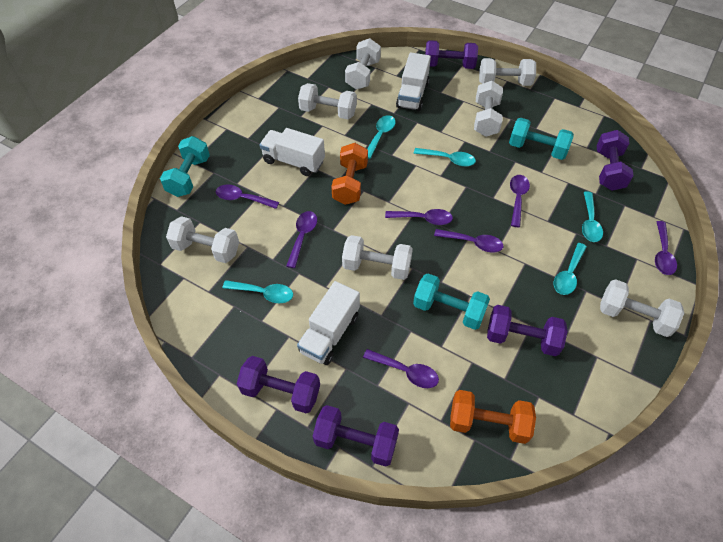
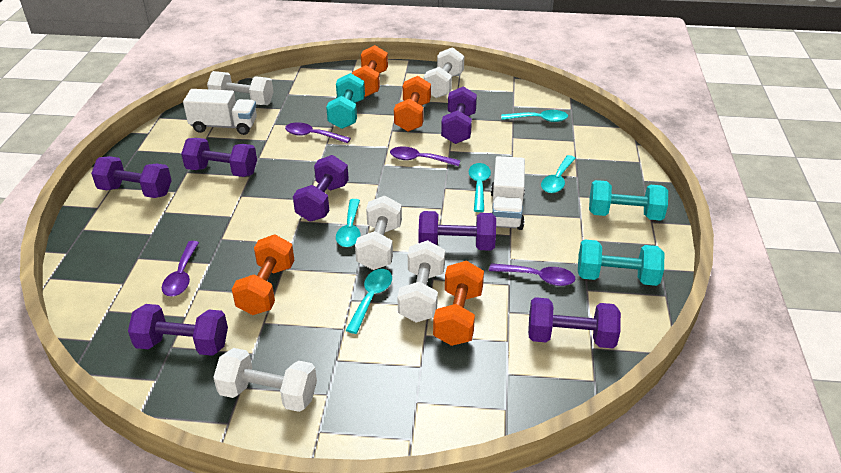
orange dumbbell: [331,143,368,205] [450,390,536,444] = 2 -> [232,235,294,315] [352,45,388,97] [394,76,431,132] [433,261,484,346] = 4
purple dumbbell: [237,356,320,414] [313,405,399,467] [425,40,478,69] [487,305,568,356] [597,130,634,191] = 5 -> [91,156,172,198] [128,304,228,356] [181,138,257,177] [293,155,349,222] [418,211,496,251] [441,86,477,144] [528,297,621,348] = 7
purple spoon: [216,184,279,209] [286,211,317,268] [363,349,439,388] [385,209,453,225] [434,229,503,253] [510,175,530,227] [655,221,677,275] = 7 -> [162,241,199,297] [285,122,351,143] [390,146,461,166] [489,263,575,286] = 4
white dumbbell: [166,216,239,263] [298,83,357,119] [342,235,413,280] [345,38,381,90] [474,81,503,137] [479,58,536,86] [600,279,684,337] = 7 -> [207,71,273,105] [213,348,317,412] [355,196,402,270] [398,240,445,322] [424,47,464,98] = 5
white truck: [259,128,325,176] [297,281,360,365] [396,52,431,111] = 3 -> [183,89,257,135] [491,156,525,230] = 2

